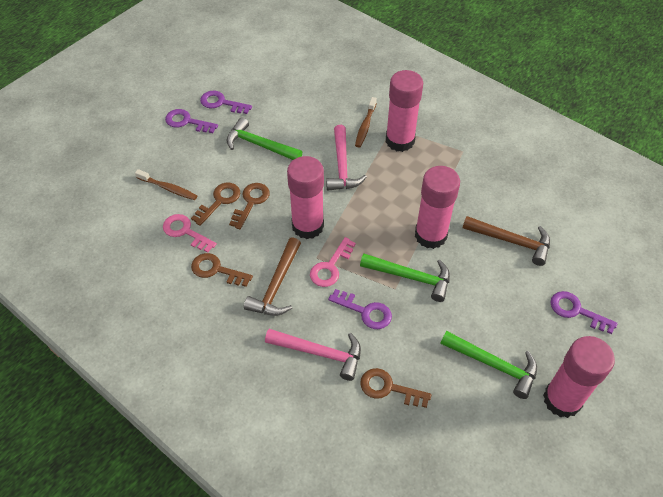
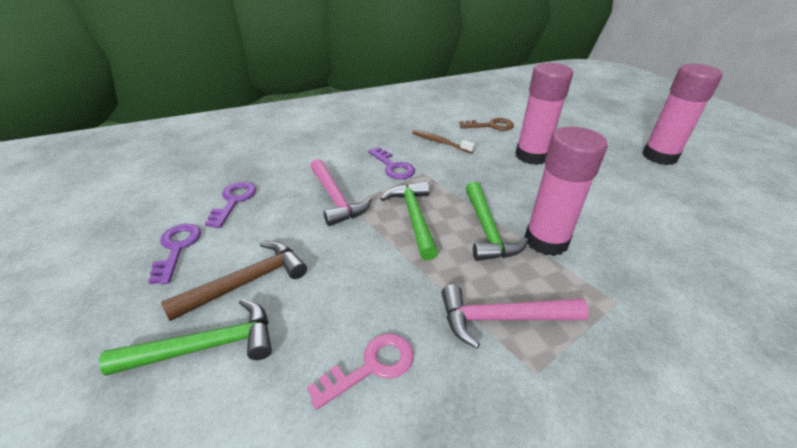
brown hammer: [244,237,301,316] [463,216,550,266] = 2 -> [161,241,307,321] = 1
brown key: [191,183,240,226] [191,253,253,287] [229,183,270,229] [360,368,432,408] = 4 -> [459,118,514,131] = 1
brown toothbrush: [135,169,197,200] [355,97,377,147] = 2 -> [412,130,475,153] = 1
pink glue stick: [287,156,324,239] [386,70,423,152] [415,166,460,249] [543,336,615,418] = 4 -> [515,63,573,165] [525,127,607,256] [642,64,723,165] = 3
pink key: [163,214,217,253] [310,237,356,287] = 2 -> [307,334,414,410] = 1
purple key: [165,109,218,133] [200,91,252,114] [328,289,392,329] [550,291,618,334] = 4 -> [148,224,201,284] [205,182,256,228] [368,147,415,179] = 3

